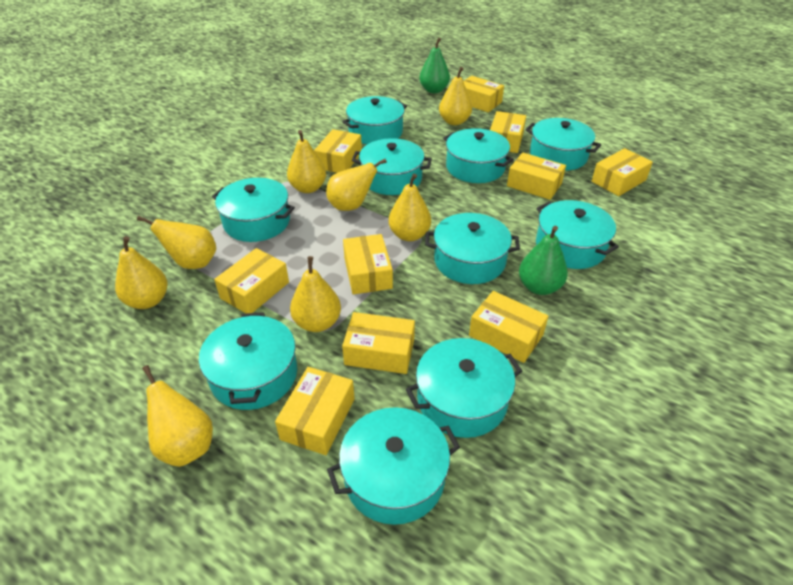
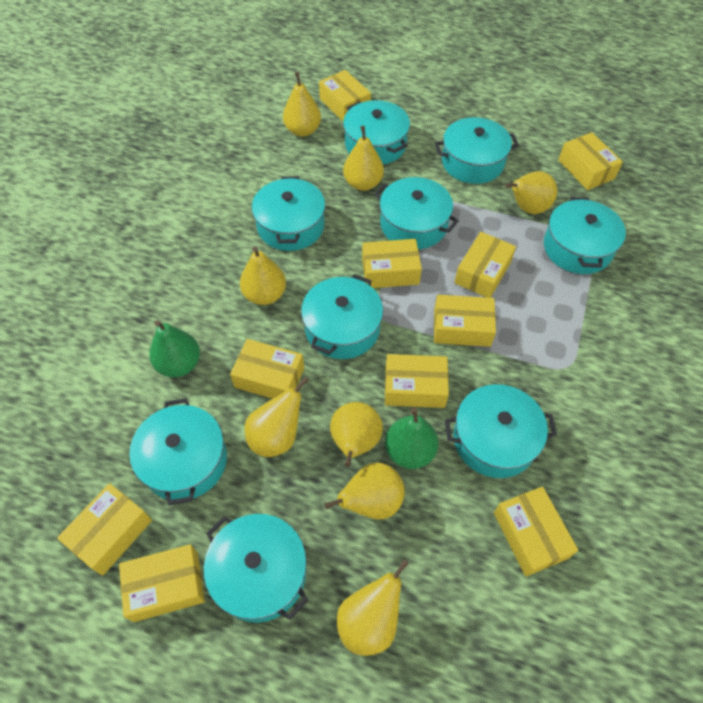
turquoise pot: [199,312,297,410] [212,178,295,242] [327,407,460,525] [342,96,407,144] [352,138,432,195] [406,338,522,438] [425,213,520,284] [443,128,514,183] [525,118,601,171] [536,200,619,269] = 10 -> [129,398,227,505] [204,514,308,623] [252,176,325,251] [301,274,383,359] [343,100,410,165] [374,177,459,249] [435,117,519,184] [445,384,557,478] [544,197,626,274] = 9

